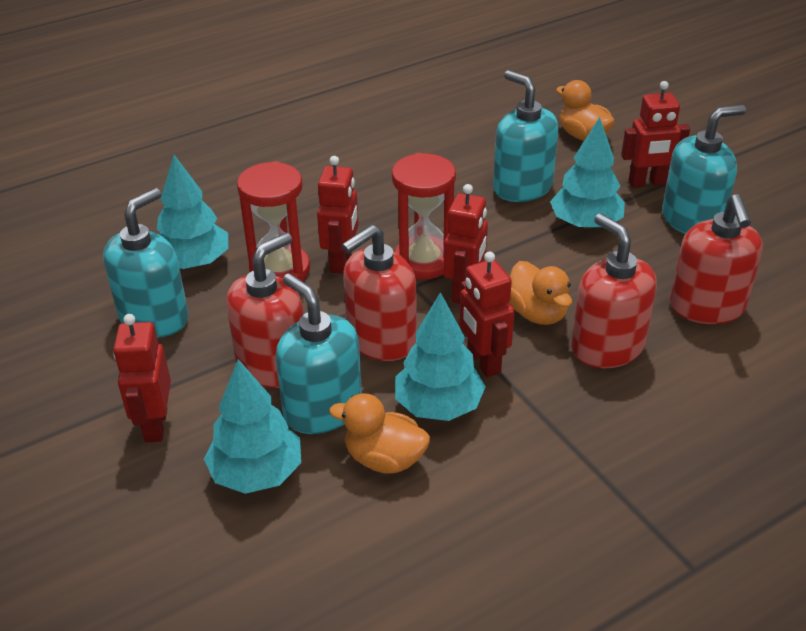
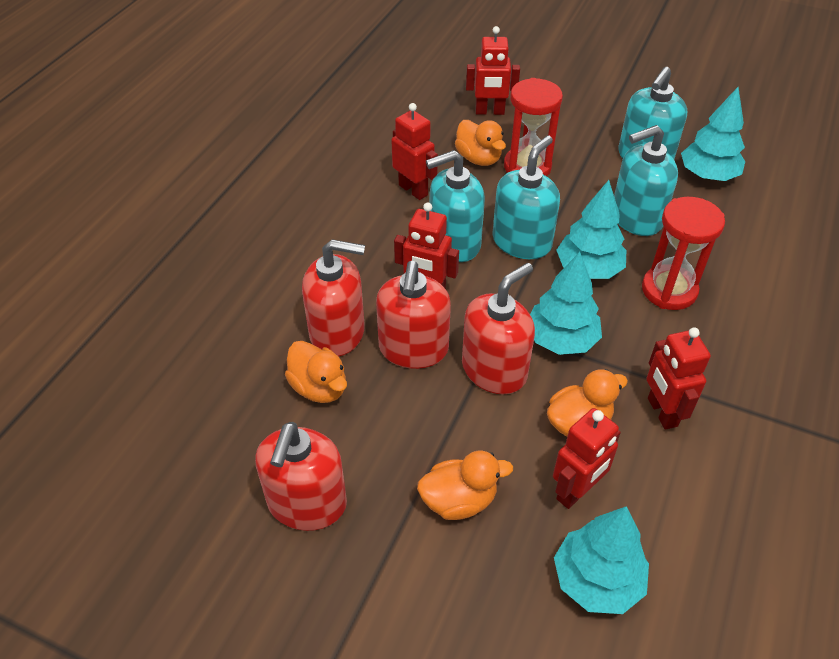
orange duck: [329,393,430,474] [509,261,572,325] [556,80,615,141] = 3 -> [285,341,347,403] [417,451,513,520] [455,120,506,166] [547,369,628,437] = 4

